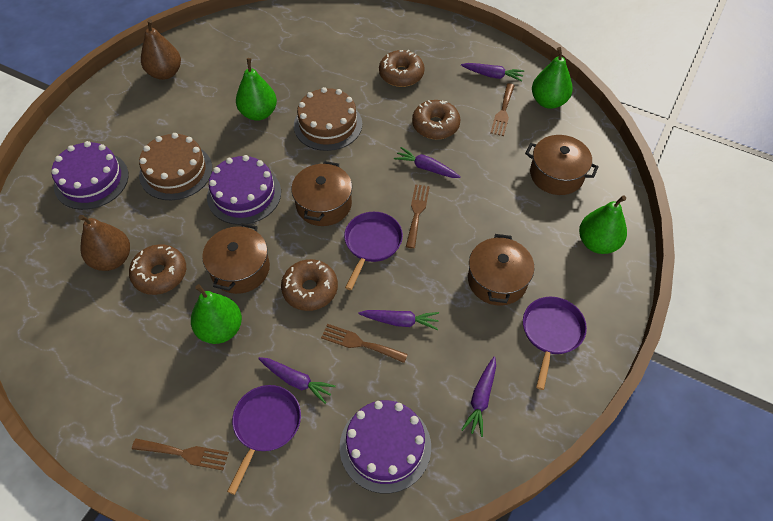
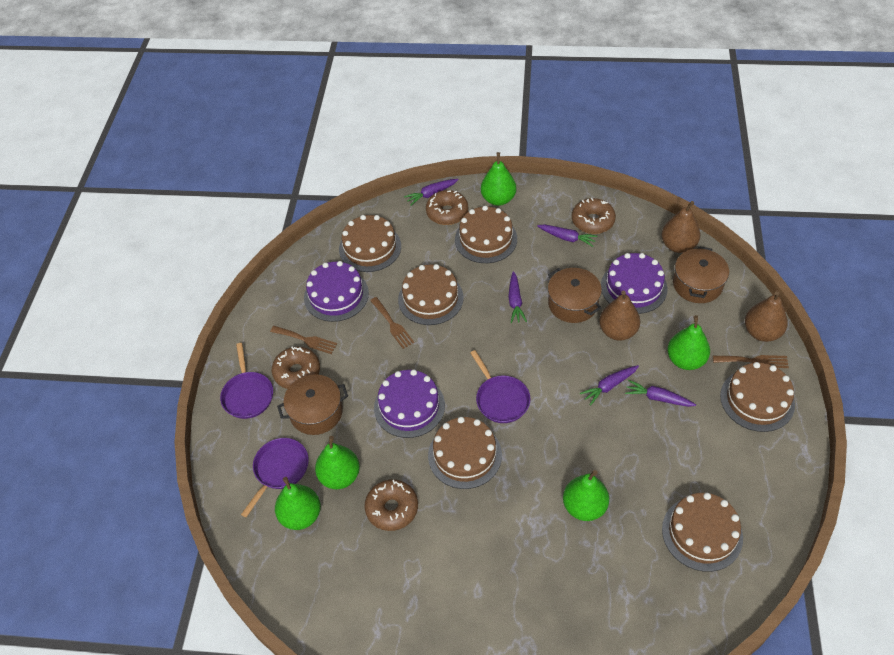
brown cake: [139,133,212,200] [294,87,362,151] = 2 -> [339,215,401,272] [398,264,464,325] [428,417,502,489] [455,206,517,263] [662,493,743,572] [720,362,795,432] = 6
brown fork: [132,439,229,470] [321,324,408,363] [406,184,430,249] [490,83,515,136] = 4 -> [270,326,337,354] [370,297,414,349] [713,355,789,368] = 3
brown pear: [78,215,130,271] [141,19,181,80] = 2 -> [599,291,640,341] [661,201,700,253] [745,291,788,342] = 3
brown pot: [202,223,270,294] [291,161,352,226] [468,234,534,306] [525,135,599,195] = 4 -> [277,374,348,435] [548,268,602,323] [673,246,729,303] = 3
green pear: [191,284,242,344] [236,58,277,121] [532,47,573,109] [579,195,627,254] = 4 -> [275,477,321,530] [315,436,360,489] [481,152,516,206] [563,470,609,521] [667,315,710,370] = 5

